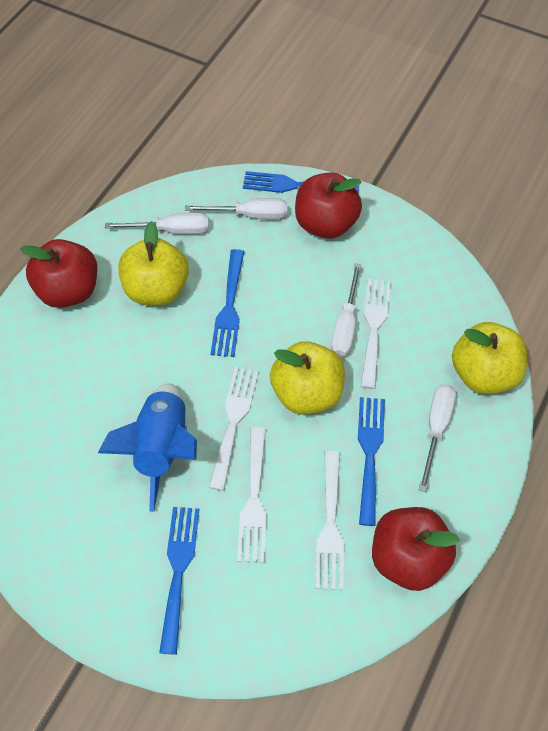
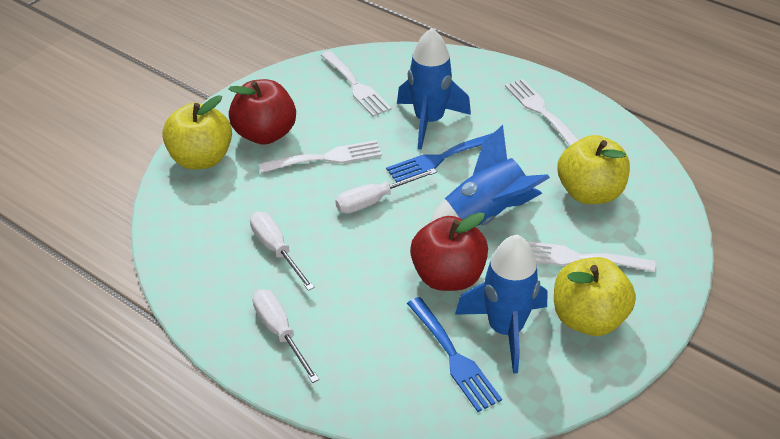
blue fork: [159,507,200,655] [210,249,244,357] [243,171,359,194] [358,397,385,526] = 4 -> [386,133,493,182] [407,297,502,412] = 2
blue rocket: [98,383,197,512] = 1 -> [397,28,471,150] [430,125,550,226] [455,235,547,374] = 3
red apple: [21,239,97,308] [295,172,362,239] [372,507,460,591] = 3 -> [229,79,296,145] [410,212,488,291] = 2
white screwdriver: [105,213,209,234] [185,198,287,219] [331,263,361,357] [419,384,456,492] = 4 -> [250,212,315,291] [253,289,319,383] [335,168,437,213] = 3

